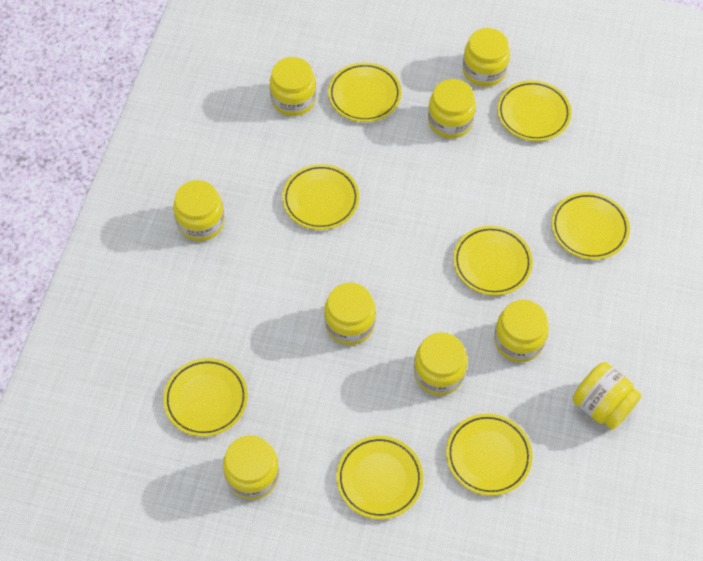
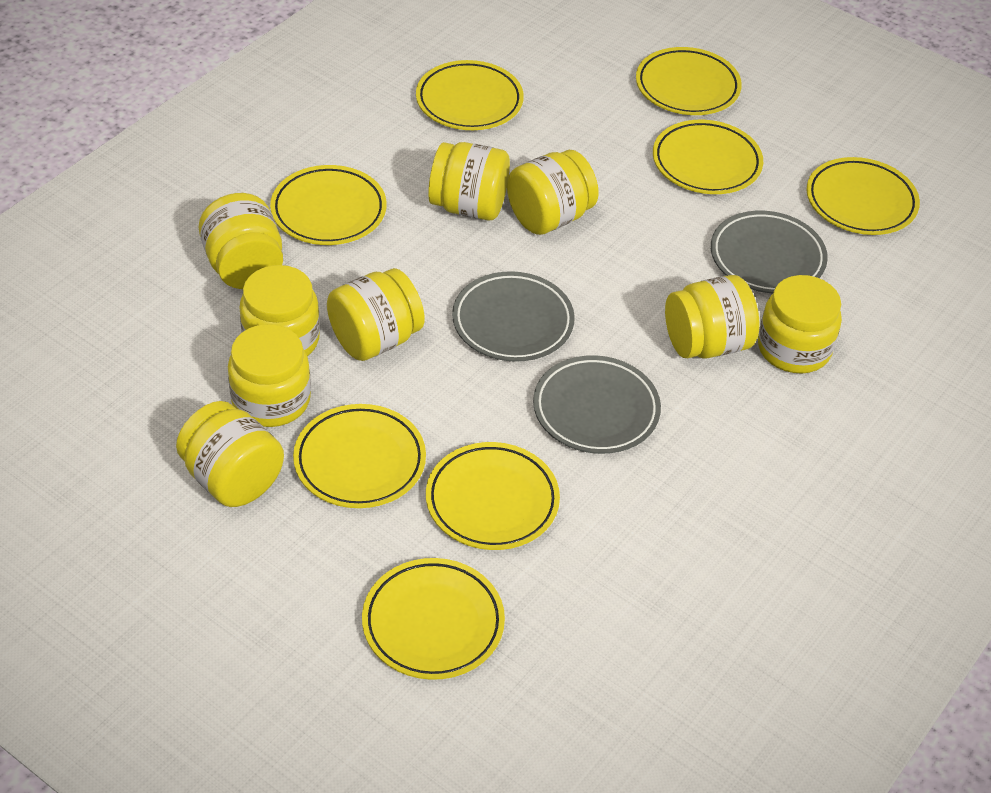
grey plate: none = 0 -> [452,271,575,362] [533,355,661,454] [711,211,828,293] = 3

